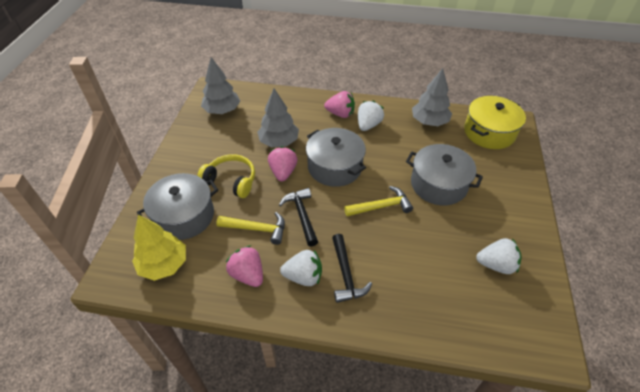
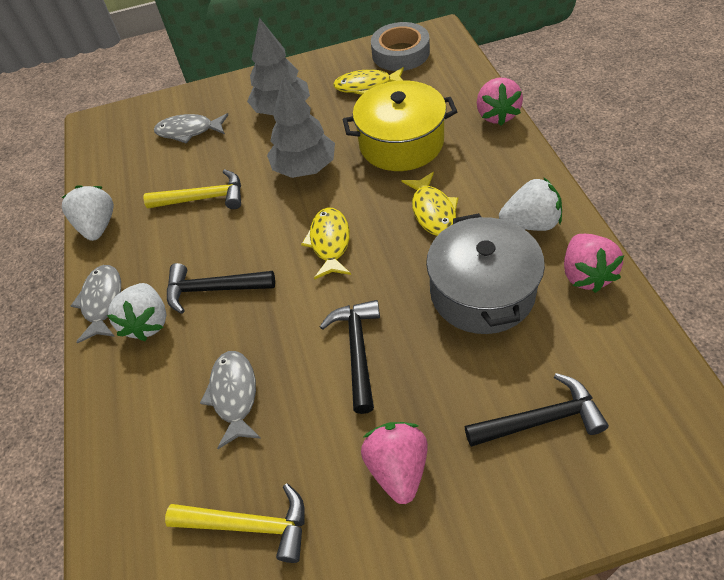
black hammer: [279,188,318,246] [332,234,372,303] = 2 -> [167,263,275,314] [320,300,380,414] [465,373,609,447] = 3
grey fish: none = 0 -> [71,265,121,343] [154,113,228,144] [200,351,261,449] = 3
grey pot: [137,173,218,240] [306,128,366,187] [406,144,483,205] = 3 -> [426,213,545,334] = 1
grey tape: none = 0 -> [371,22,430,71] = 1
grey tree: [201,57,240,114] [257,88,299,147] [412,68,452,126] = 3 -> [247,18,310,115] [267,75,335,178] = 2
yellow fish: none = 0 -> [301,207,351,280] [333,67,404,95] [401,172,458,236] = 3
yellow headphones: [197,154,255,198] = 1 -> none = 0
yellow tree: [132,214,186,281] = 1 -> none = 0

